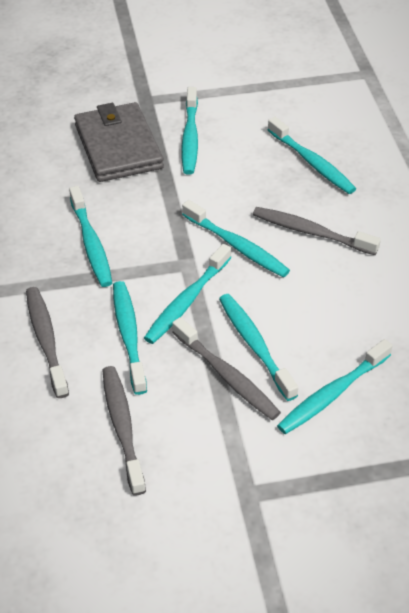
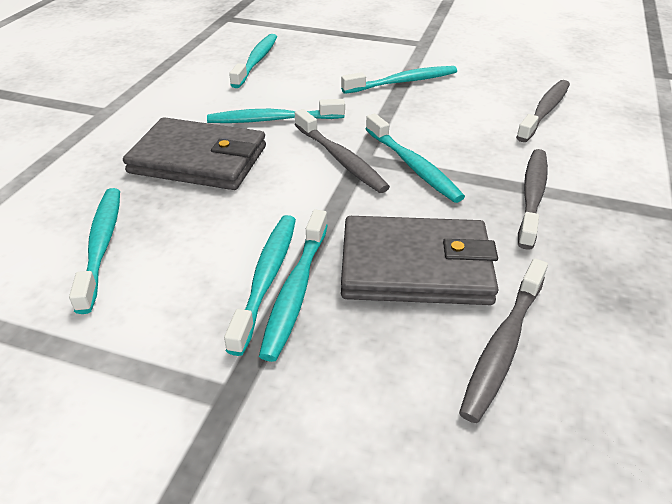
grey wallet: [74,102,164,182] = 1 -> [123,117,266,190] [341,216,499,305] = 2
turquoise toothbrush: [69,186,112,287] [113,281,147,395] [144,244,232,344] [181,87,198,175] [182,200,290,277] [219,294,298,401] [268,117,356,194] [277,339,393,434] = 8 -> [69,188,120,314] [207,99,345,123] [224,215,296,356] [229,34,277,88] [259,209,328,362] [341,66,457,94] [366,113,465,203] = 7

